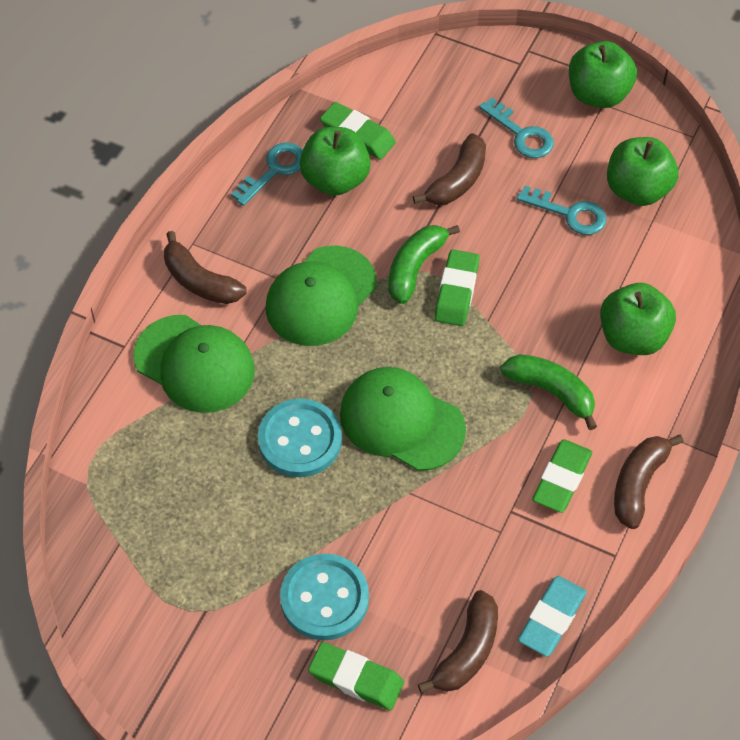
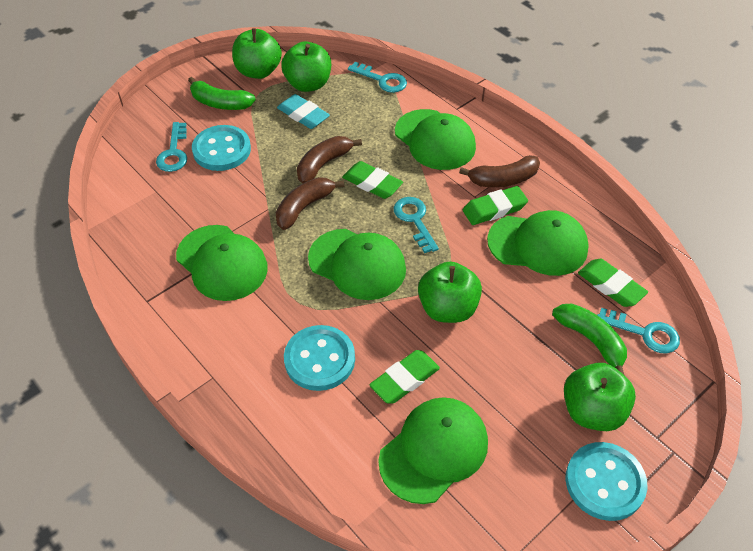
brown banana: [164,231,247,304] [413,133,486,205] [418,590,498,693] [614,435,684,529] = 4 -> [276,177,344,230] [297,136,362,183] [459,155,540,187] = 3
green cap: [133,315,255,413] [266,245,377,346] [340,367,466,471] = 3 -> [176,225,268,301] [308,229,406,300] [378,397,488,504] [395,109,476,170] [487,210,589,276] = 5
turquoise button: [258,398,342,477] [280,554,369,640] = 2 -> [192,125,251,171] [284,325,355,391] [565,442,647,521] = 3
turquoise key: [231,143,303,206] [479,98,554,158] [516,186,607,235] = 3 -> [156,122,187,172] [348,62,407,93] [394,197,439,253] [597,308,680,353] = 4

